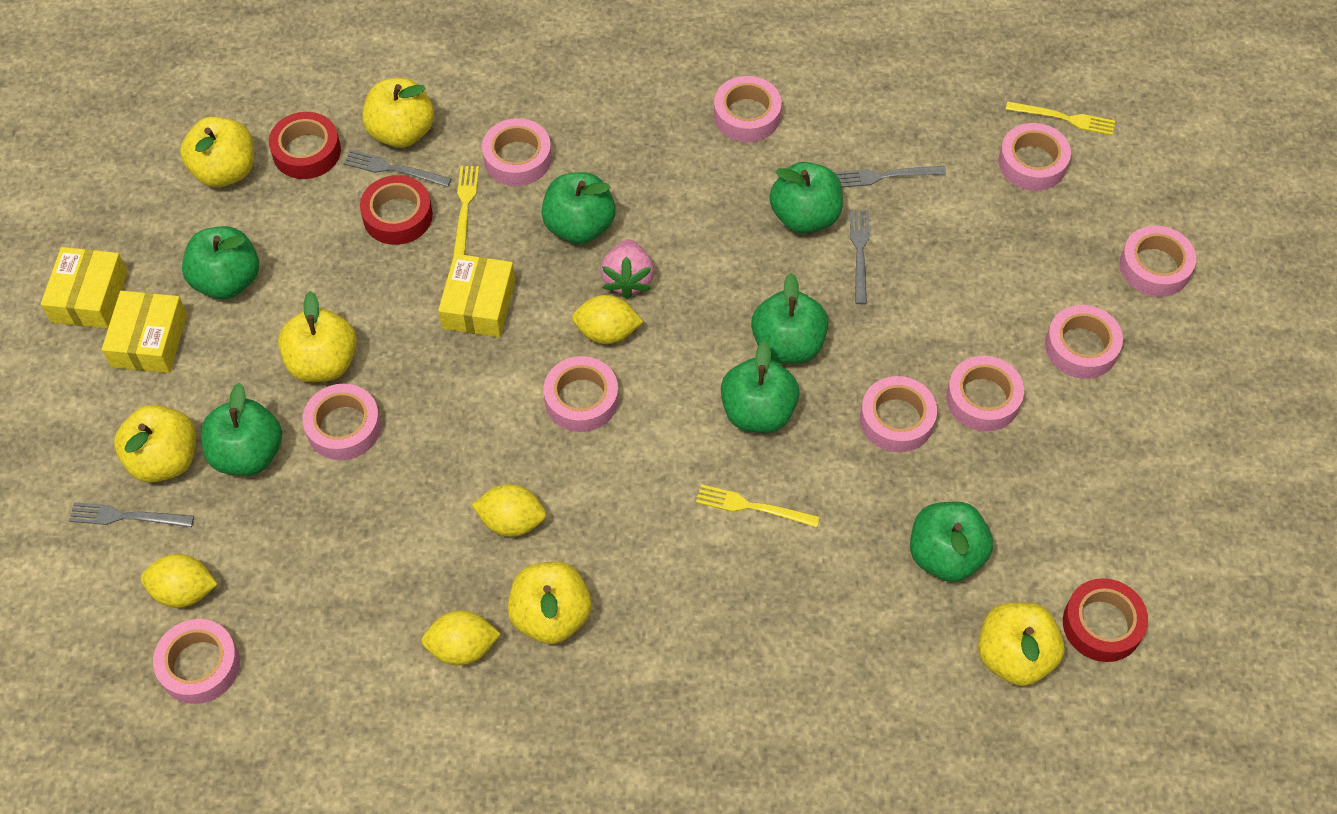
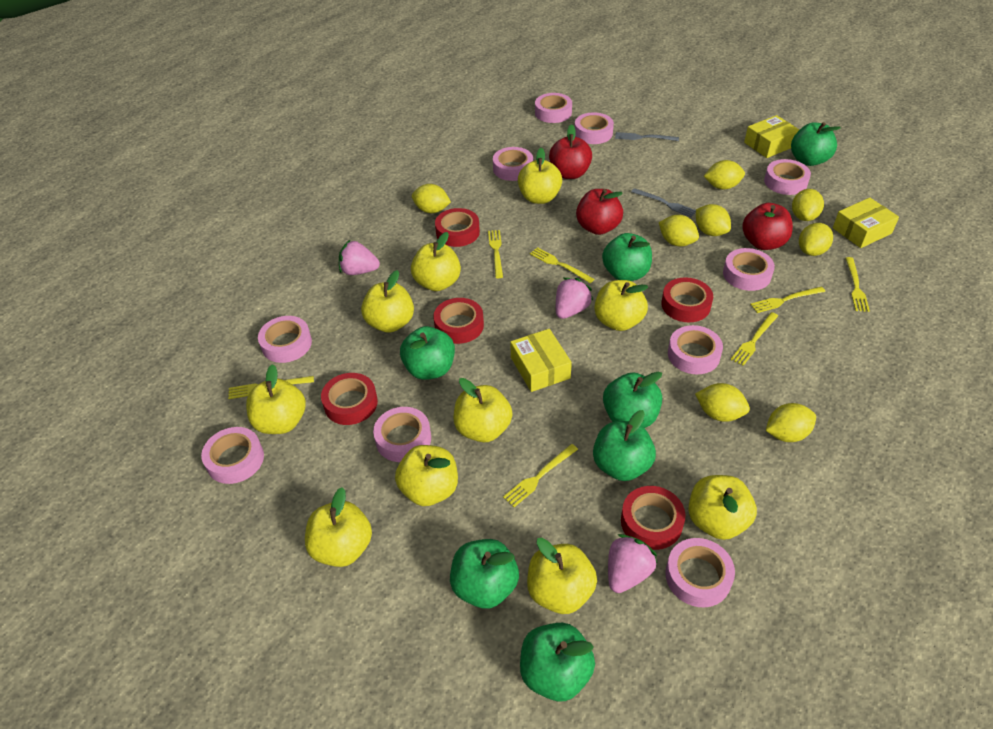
grey fork: [69,502,194,527] [343,149,452,187] [834,166,946,188] [850,210,869,304] = 4 -> [615,132,679,141] [631,188,696,217] = 2
pink strawberry: [600,239,654,299] = 1 -> [339,240,380,275] [556,278,593,319] [608,534,657,593] = 3
red apple: none = 0 -> [549,124,592,179] [576,189,623,235] [742,203,793,250] = 3
red tape: [269,112,341,179] [360,175,433,245] [1063,578,1148,662] = 3 -> [321,373,378,425] [433,298,484,344] [435,208,480,247] [621,486,686,550] [661,277,713,322] = 5
yellow apple: [114,405,196,483] [180,117,254,187] [278,291,357,382] [362,78,434,148] [507,562,592,644] [978,602,1065,686] = 6 -> [246,364,306,434] [305,487,372,567] [361,270,414,333] [395,445,458,506] [411,232,461,291] [453,378,512,442] [518,148,562,204] [527,538,597,614] [594,280,648,331] [688,475,757,540] = 10
yellow fork: [453,166,479,257] [696,484,820,527] [1006,101,1115,135] = 3 -> [228,376,314,399] [488,230,503,278] [503,444,578,507] [530,247,594,283] [731,312,778,366] [750,286,825,313] [846,257,870,312] = 7
yellow lemon: [141,554,218,608] [422,610,501,666] [472,484,546,537] [572,295,643,344] = 4 -> [412,184,451,213] [659,215,699,246] [695,383,750,422] [696,204,731,236] [704,160,745,190] [766,403,816,442] [792,189,824,221] [799,223,833,256] = 8

